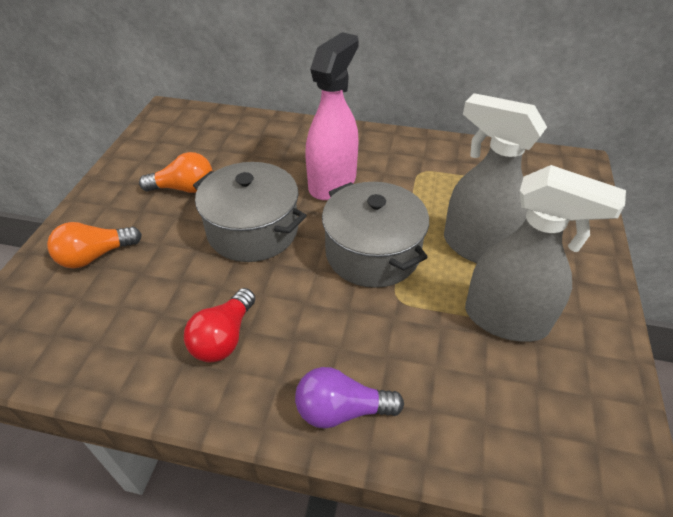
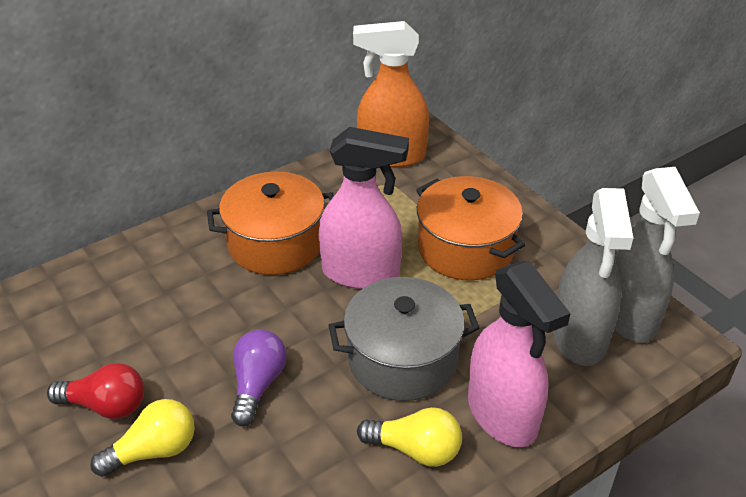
grey pot: [193,162,307,262] [322,182,429,288] = 2 -> [328,277,479,401] = 1
orange light bulb: [47,222,142,268] [139,152,212,193] = 2 -> none = 0
orange pot: none = 0 -> [207,172,334,275] [416,176,526,280] = 2
orange spray bottle: none = 0 -> [353,21,429,168] = 1
pink spray bottle: [305,32,359,200] = 1 -> [319,127,409,289] [468,261,571,447] = 2
yellow light bulb: none = 0 -> [90,399,195,477] [357,407,462,467] = 2

